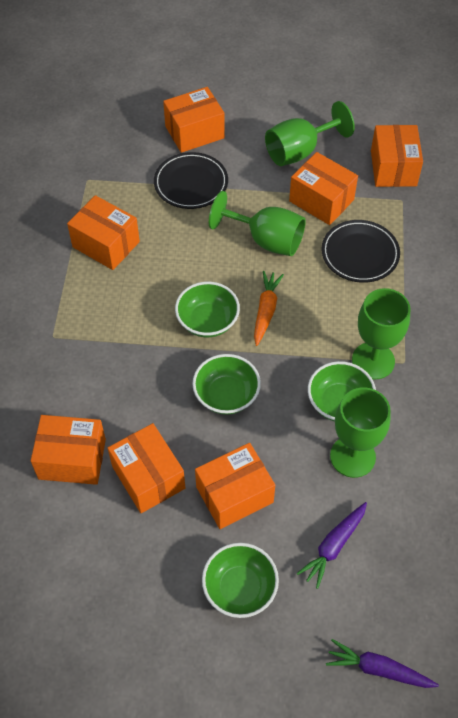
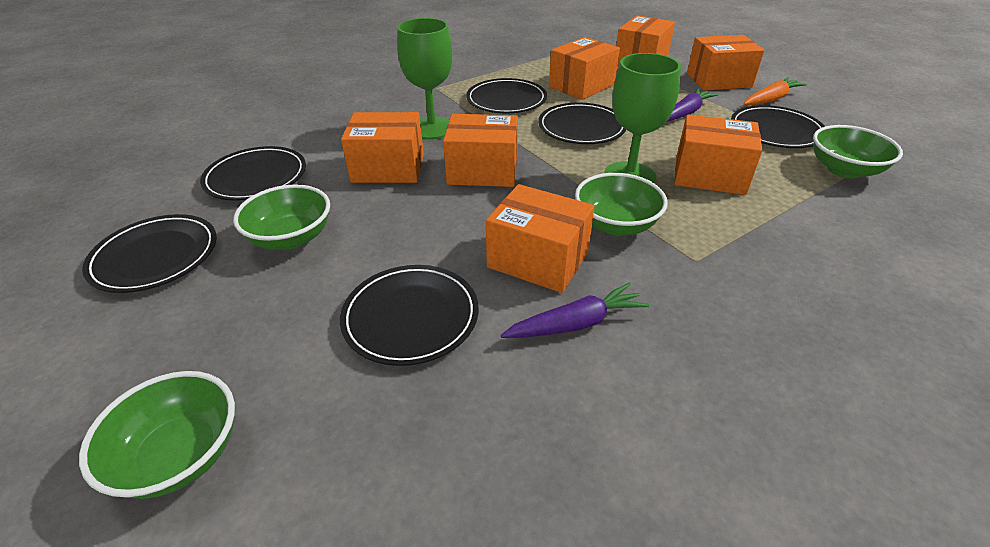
black plate: [154,152,228,209] [321,220,400,283] = 2 -> [82,214,217,293] [200,146,306,201] [340,265,479,366] [466,78,547,113] [538,102,626,144] [731,105,825,148] = 6
green goblet: [209,191,306,256] [265,101,355,166] [330,387,391,478] [352,288,410,379] = 4 -> [397,18,453,139] [604,53,681,184] = 2

